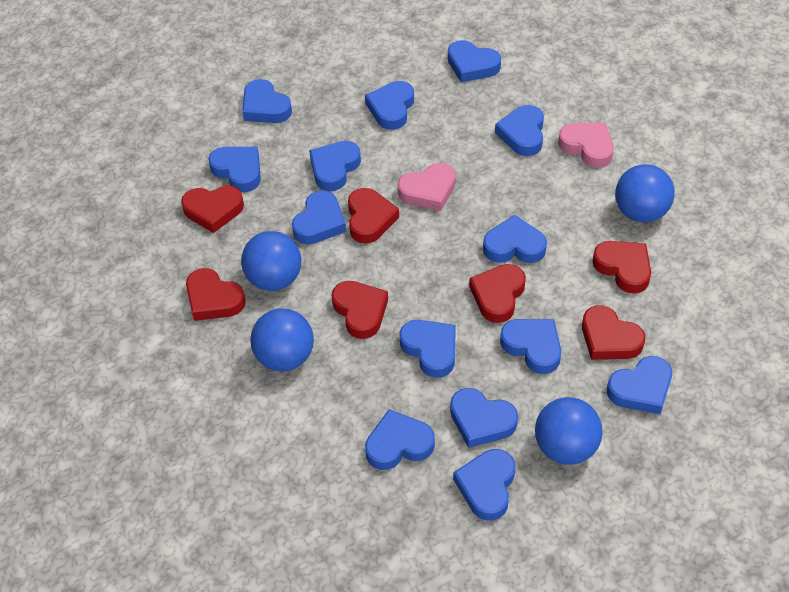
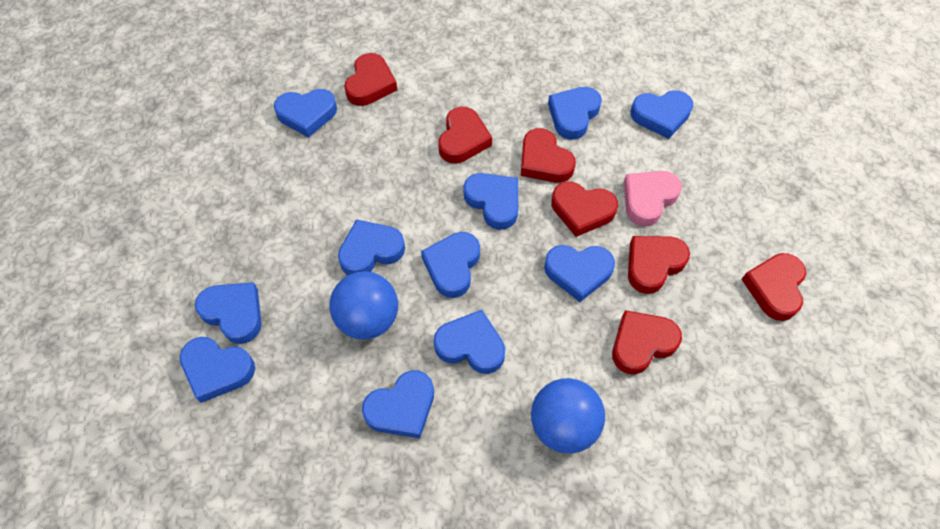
blue ball: [241,231,301,291] [250,308,314,372] [535,397,602,465] [615,164,675,223] = 4 -> [330,271,398,340] [531,378,605,453] = 2
blue heart: [208,147,261,192] [242,79,292,123] [292,190,346,244] [309,141,361,191] [365,81,414,130] [365,409,435,470] [399,320,456,378] [448,40,501,82] [450,388,518,448] [453,449,515,521] [483,215,547,263] [495,105,544,156] [500,319,561,374] [607,356,672,414] = 14 -> [180,337,255,403] [195,282,262,344] [274,89,337,138] [338,219,405,275] [362,370,434,438] [421,232,480,298] [434,310,505,374] [464,173,518,230] [544,245,615,302] [548,87,602,140] [630,90,693,139] = 11
pink heart: [398,163,456,211] [558,122,614,168] = 2 -> [624,171,682,226] = 1

